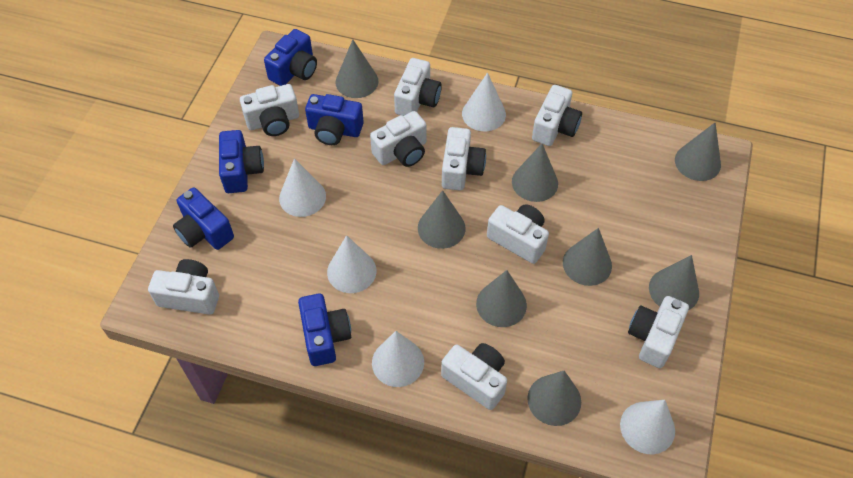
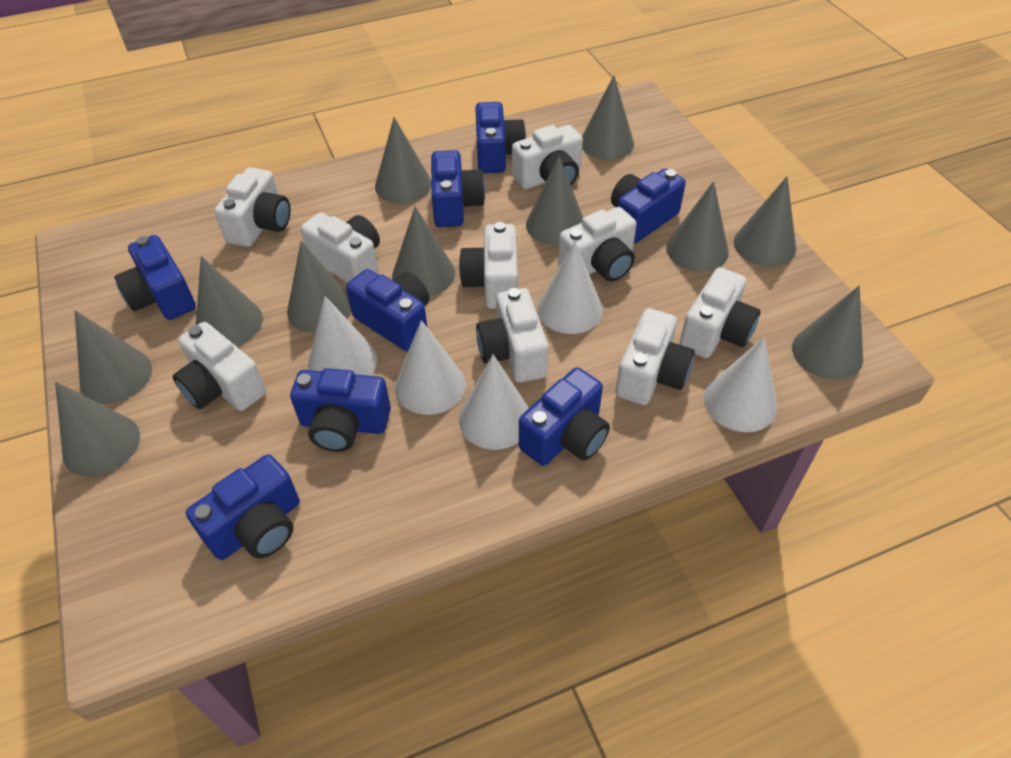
blue camera: [173,187,234,250] [219,130,264,193] [264,29,317,86] [298,293,351,366] [305,94,364,145] = 5 -> [114,235,196,320] [186,454,300,560] [290,368,391,452] [346,269,429,351] [431,150,486,227] [475,102,526,173] [519,367,610,466] [611,168,686,244] = 8
grey cone: [336,40,378,98] [418,190,465,249] [476,270,527,327] [512,144,558,202] [527,371,581,426] [563,228,612,286] [649,255,699,310] [675,122,721,181] = 8 -> [55,381,140,477] [74,310,152,404] [196,256,263,346] [287,241,351,333] [375,117,431,204] [392,206,455,296] [526,156,583,245] [582,75,634,160] [666,181,729,272] [734,177,796,267] [792,286,863,380] = 11

